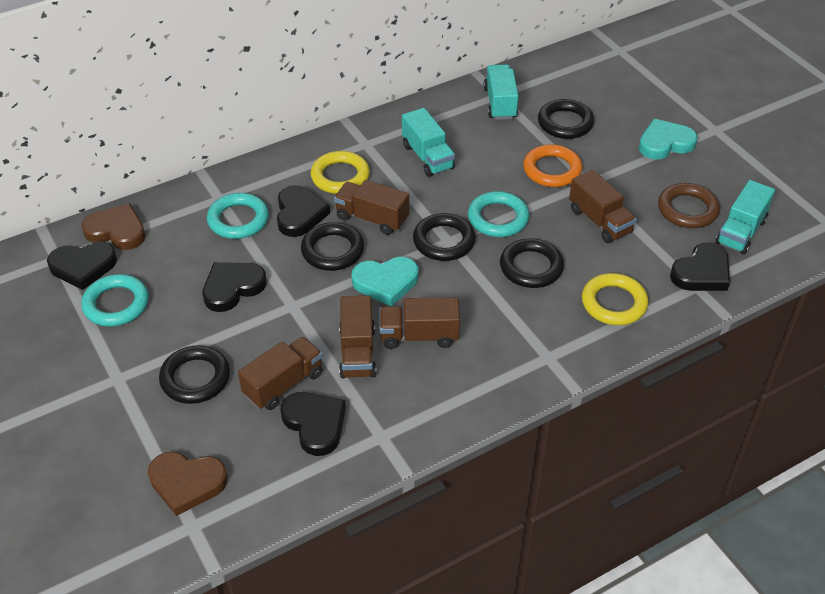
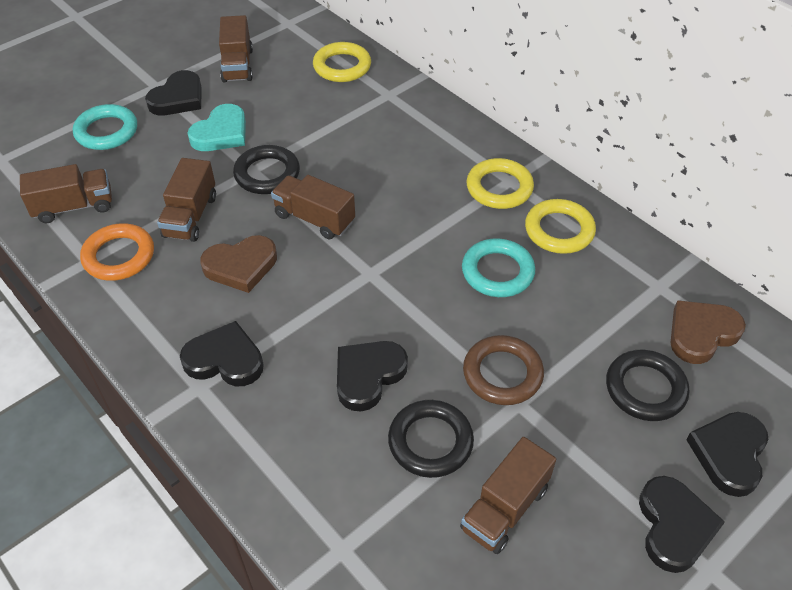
black ring: [159,345,230,404] [301,222,364,271] [413,213,476,261] [500,238,564,288] [538,99,594,139] = 5 -> [233,145,300,194] [388,400,474,478] [606,350,689,421] = 3
turquoise heart: [352,257,419,306] [639,119,698,160] = 2 -> [187,104,246,151] = 1
turquoise ring: [81,274,149,327] [207,193,269,239] [468,191,529,237] = 3 -> [73,104,137,150] [462,238,535,297] = 2
turquoise truck: [402,108,455,177] [484,64,518,120] [715,180,775,255] = 3 -> none = 0
yellow ring: [310,151,370,194] [582,273,649,325] = 2 -> [313,42,371,82] [467,158,534,209] [525,199,596,254] = 3

